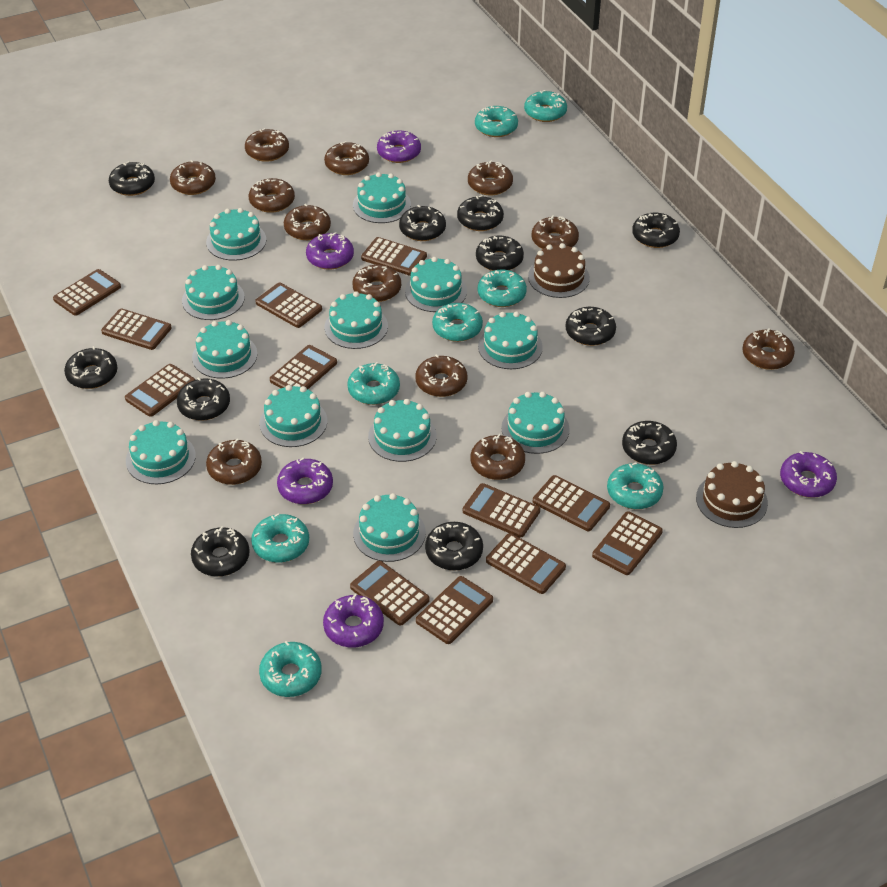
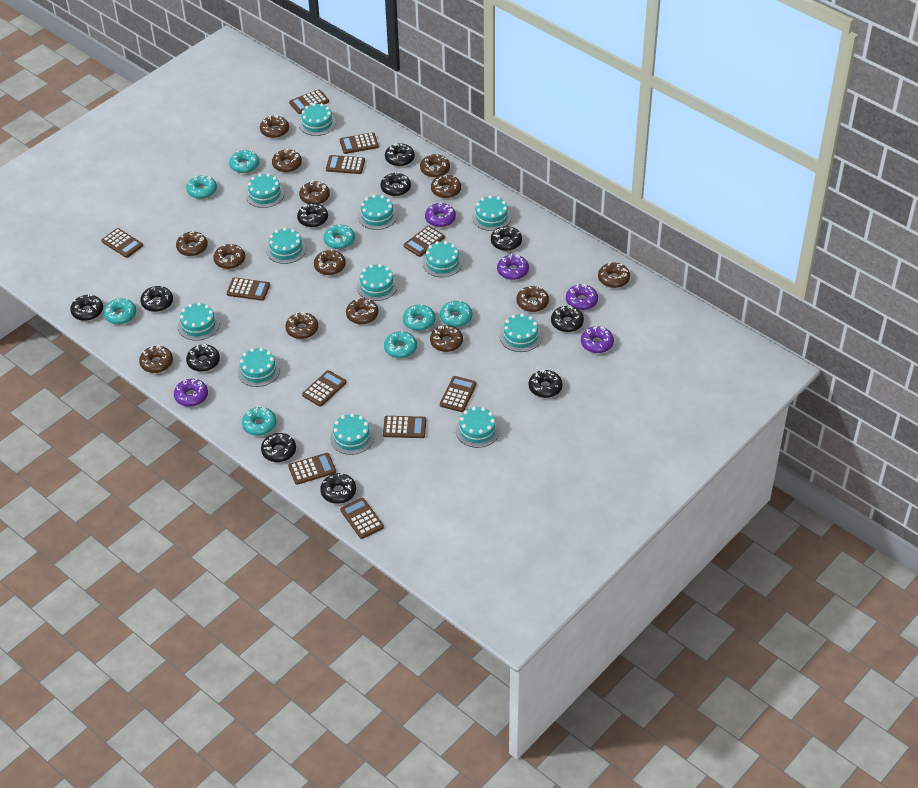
brown cake: [528,243,590,298] [696,461,768,528] = 2 -> none = 0
brown calculator: [53,269,121,316] [101,308,172,350] [125,364,195,417] [255,283,322,328] [270,345,337,389] [350,561,430,626] [361,237,427,276] [416,576,493,644] [463,483,540,538] [486,533,566,594] [533,475,610,531] [592,511,663,575] = 12 -> [101,228,143,258] [227,277,270,301] [288,453,336,485] [289,89,329,114] [302,370,346,407] [326,155,365,174] [340,132,379,154] [340,498,384,539] [383,416,426,438] [403,226,445,257] [440,376,477,412] = 11
brown donut: [170,160,216,195] [206,438,262,485] [245,128,289,162] [249,178,295,213] [284,204,331,240] [324,141,369,175] [352,265,401,302] [415,355,468,397] [468,161,513,195] [471,434,525,480] [531,216,579,249] [742,328,795,370] = 12 -> [139,346,173,373] [176,231,208,256] [213,244,245,269] [260,115,289,138] [272,149,302,172] [285,312,318,339] [299,181,330,204] [314,249,346,275] [346,298,378,324] [420,154,450,178] [430,325,463,352] [431,175,461,198] [516,286,549,312] [598,262,630,288] = 14

